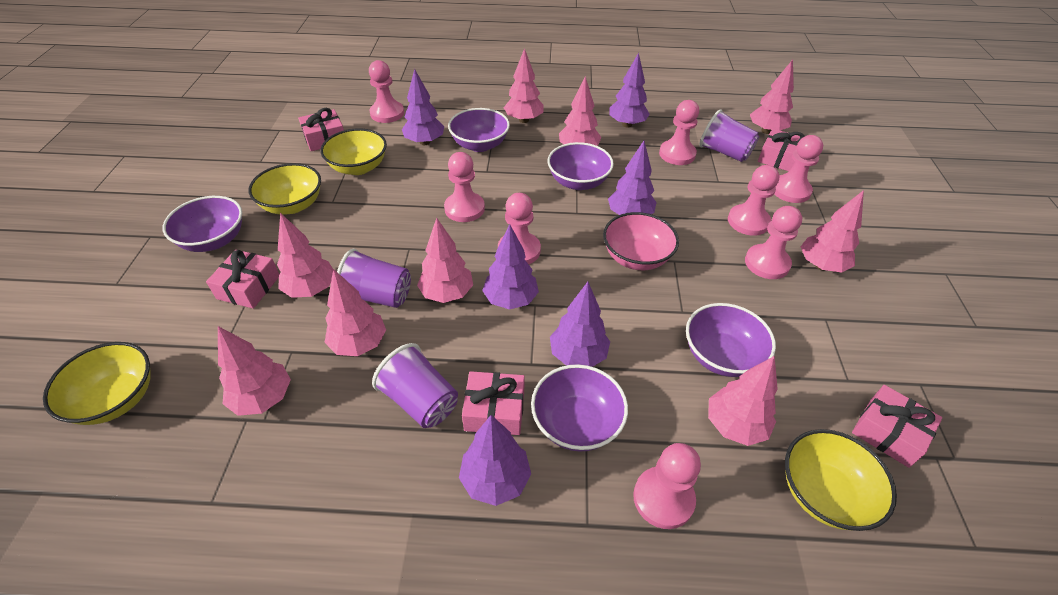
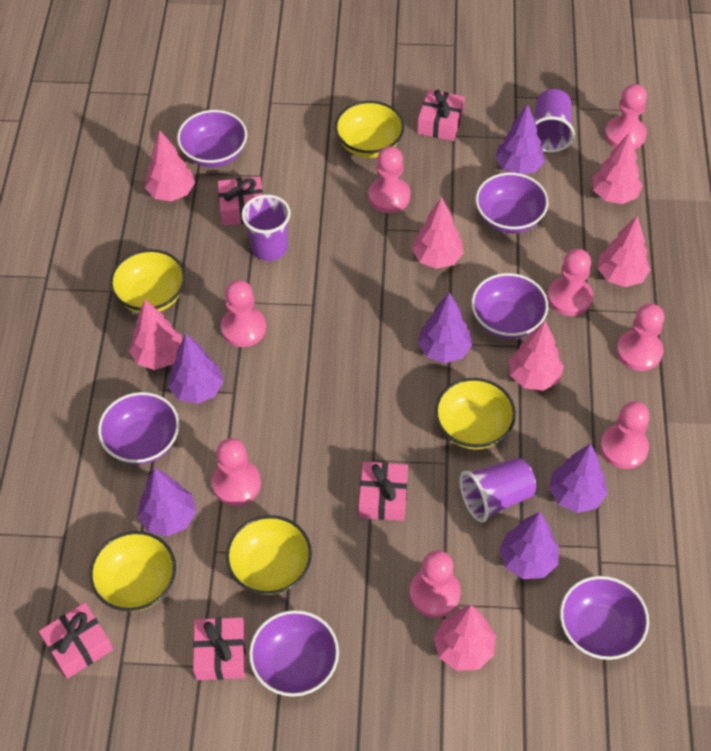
pink bowl: [603,212,679,270] = 1 -> none = 0
pink tree: [218,326,291,416] [277,213,333,298] [324,269,386,356] [417,218,473,303] [504,48,544,123] [559,76,602,146] [708,356,778,446] [750,60,794,134] [800,190,864,272] = 9 -> [129,299,182,370] [145,130,195,201] [412,197,464,269] [434,605,496,671] [509,320,564,391] [593,132,643,204] [598,216,650,287] = 7
purple bowl: [163,196,242,252] [448,108,510,152] [531,364,628,452] [548,142,614,190] [686,303,776,377] = 5 -> [98,392,179,464] [177,110,247,168] [249,610,339,697] [472,273,548,339] [476,172,549,233] [560,576,649,660] = 6
yellow bowl: [43,342,151,425] [249,163,321,215] [320,128,387,175] [785,429,897,531] = 4 -> [89,531,176,612] [110,249,185,313] [226,515,312,595] [335,101,404,158] [435,378,516,449] = 5

